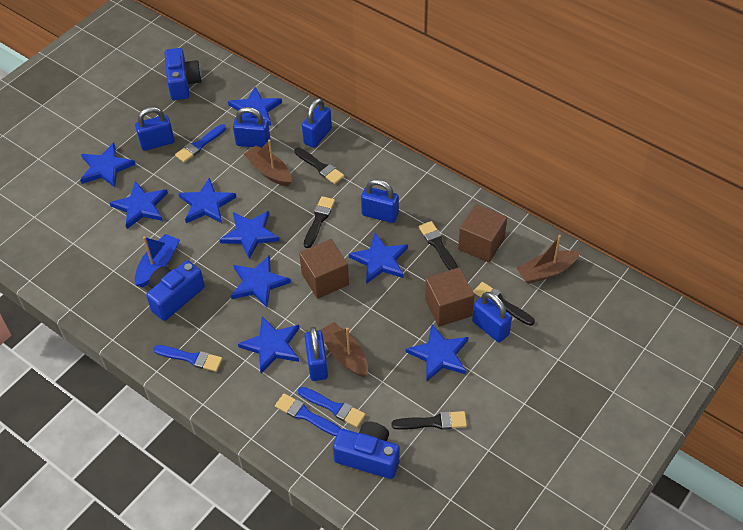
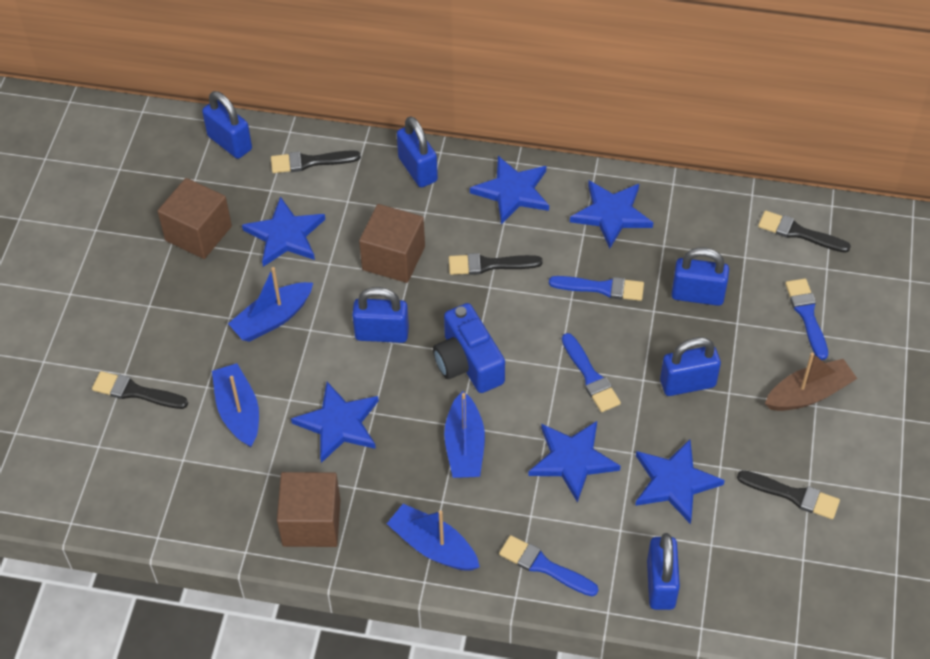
blue boat: [135,234,180,287] = 1 -> [212,363,259,447] [228,267,313,342] [387,504,480,571] [444,391,485,478] = 4
blue camera: [146,261,205,321] [165,48,202,100] [333,421,400,479] = 3 -> [433,303,505,393] = 1
blue star: [80,143,136,188] [110,181,168,229] [178,178,236,223] [219,211,280,259] [228,87,282,126] [231,255,291,308] [238,317,299,373] [349,232,408,284] [406,324,468,382] = 9 -> [242,196,325,267] [291,382,379,463] [470,156,549,224] [528,421,621,503] [570,181,653,249] [635,439,725,524] = 6
brown boat: [244,140,292,186] [320,322,368,377] [517,235,580,284] = 3 -> [765,352,857,411] = 1

